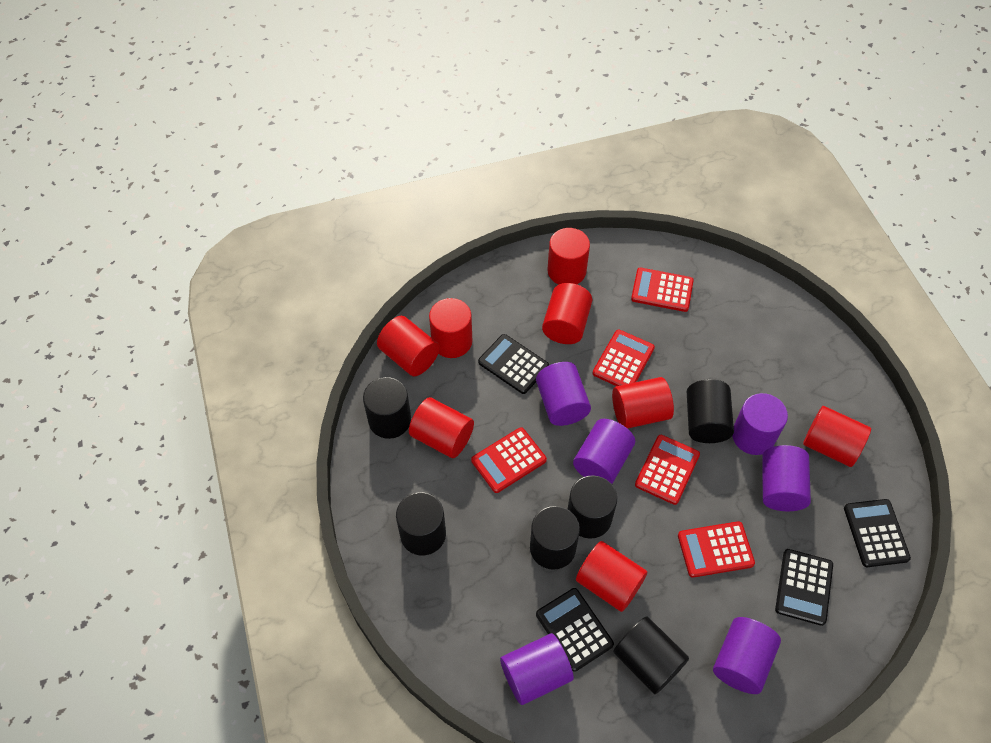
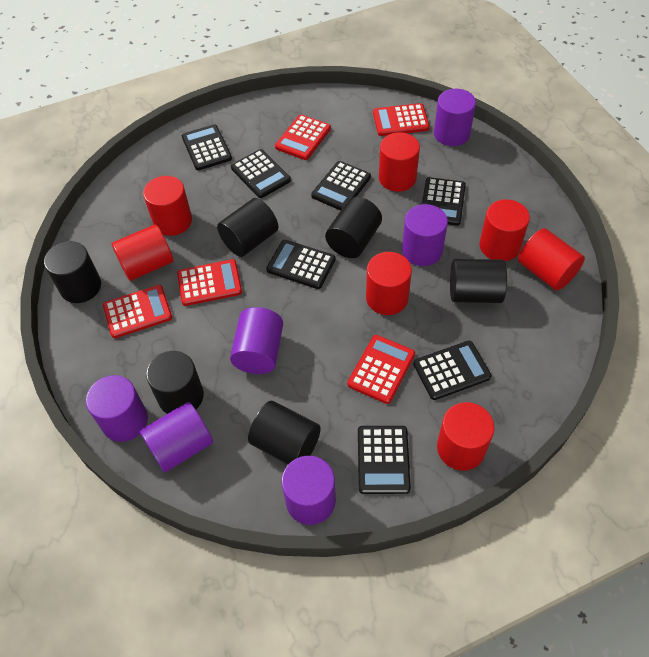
black calculator: [478,334,549,394] [536,588,614,672] [775,549,833,626] [844,499,911,567] = 4 -> [182,124,232,170] [231,149,291,198] [266,240,336,289] [311,161,371,211] [358,426,411,494] [413,341,492,400] [422,177,466,226] = 7
red cylinder: [377,316,440,376] [409,397,474,458] [429,298,472,358] [542,283,592,344] [548,228,590,284] [576,541,647,612] [612,377,674,429] [803,406,871,467] = 8 -> [112,225,173,281] [143,176,192,236] [366,252,412,315] [379,132,420,192] [437,402,495,471] [479,199,530,261] [518,228,585,291] = 7

